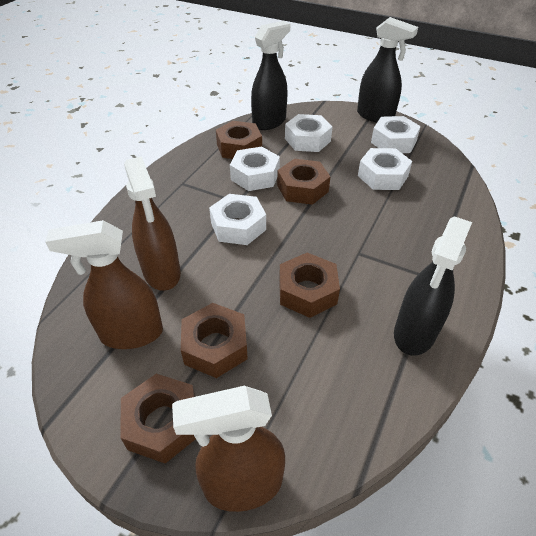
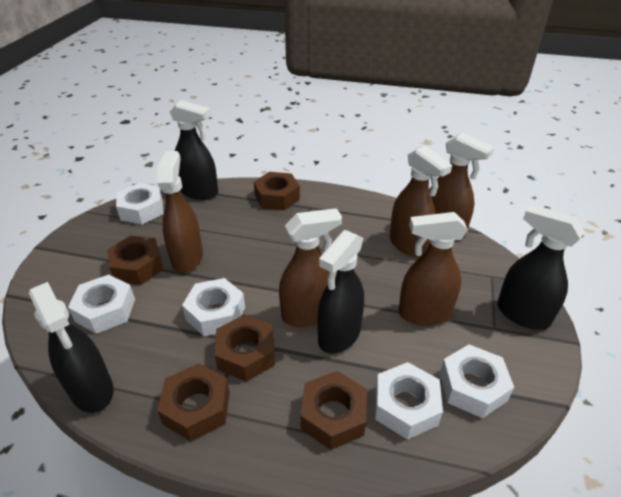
black spray bottle: [251,21,290,130] [357,17,418,123] [394,216,472,356] = 3 -> [29,282,114,413] [170,100,218,200] [317,230,364,354] [497,205,584,330] = 4
brown spray bottle: [45,220,163,349] [124,156,181,291] [172,386,285,512] = 3 -> [157,151,203,273] [279,208,342,327] [390,146,452,257] [399,212,468,326] [429,133,494,238] = 5

